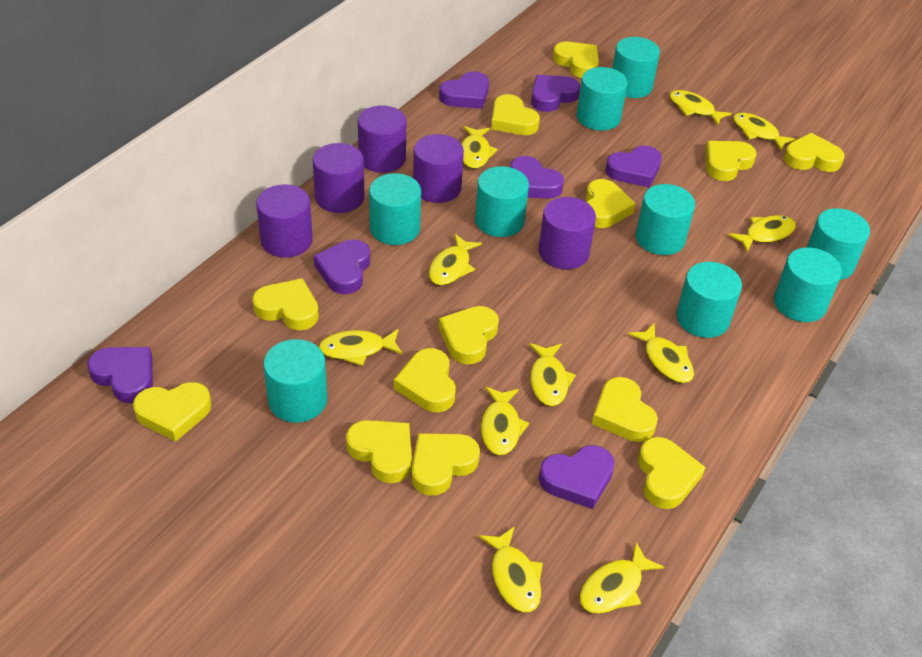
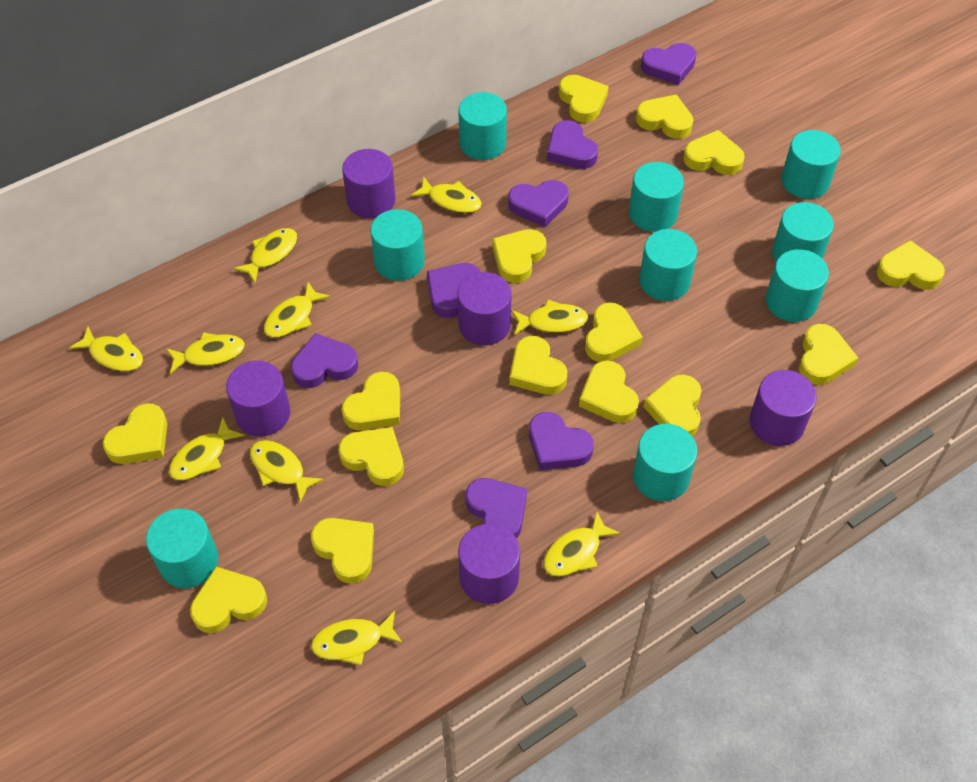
yellow fish: [319,329,403,366] [429,234,482,286] [461,126,498,169] [479,526,543,613] [481,387,529,455] [529,343,576,406] [579,542,664,614] [628,323,694,383] [669,90,732,125] [728,215,796,252] [733,113,796,151] = 11 -> [69,326,143,371] [166,332,245,374] [169,417,245,480] [233,228,297,283] [250,440,324,502] [264,282,330,338] [311,611,403,665] [411,176,482,213] [511,300,588,335] [543,511,621,577] = 10
yellow heart: [133,382,212,442] [252,278,319,330] [346,420,412,483] [394,348,456,412] [411,433,480,496] [439,306,499,364] [491,94,540,135] [553,42,599,78] [586,179,636,228] [592,377,658,442] [638,437,706,509] [705,141,757,181] [784,133,844,172] = 13 -> [103,403,167,464] [190,567,267,633] [311,518,374,584] [338,427,404,486] [341,372,400,430] [492,229,546,283] [509,336,567,395] [559,75,609,123] [579,360,639,423] [585,303,643,362] [636,94,694,139] [643,375,702,437] [683,130,745,175] [799,324,858,385] [877,240,945,290] = 15

